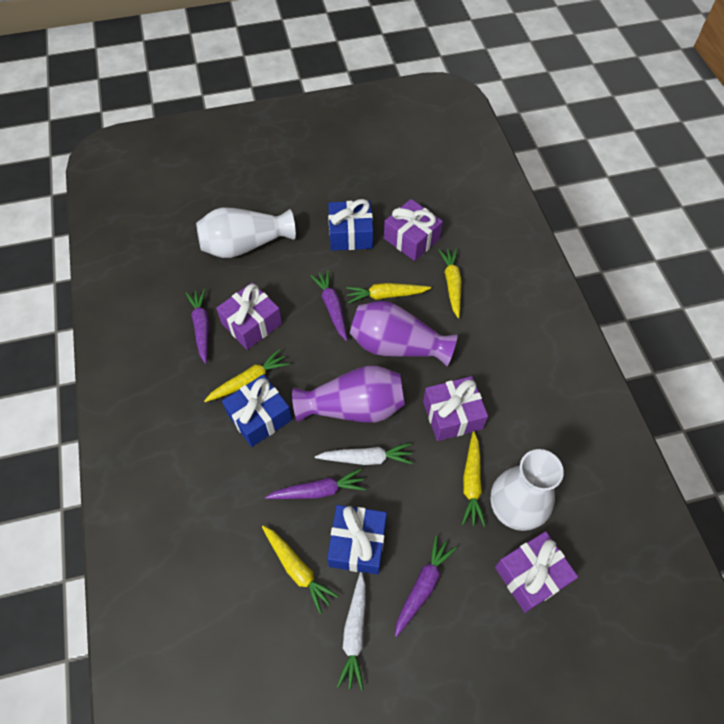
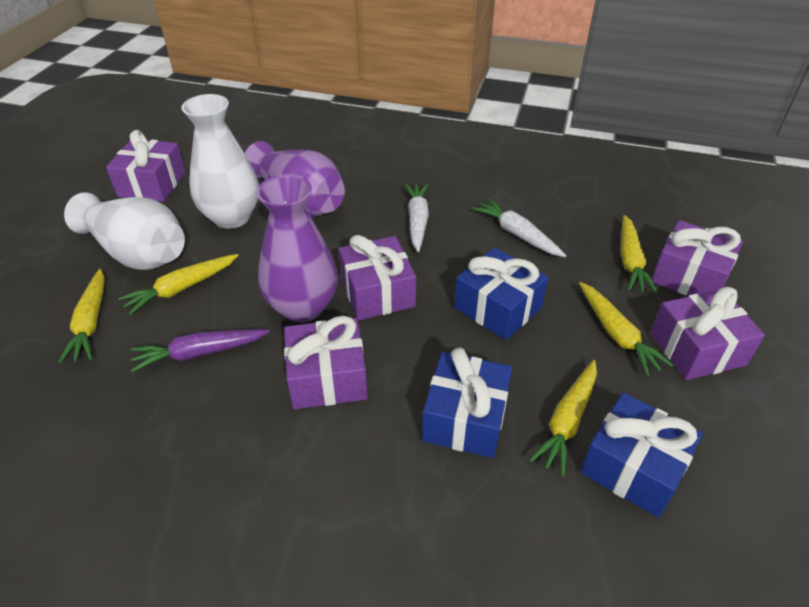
purple carrot: [186,289,209,364] [265,469,366,499] [310,270,347,341] [395,536,457,637] = 4 -> [131,329,269,372] = 1
purple gift: [216,282,282,350] [384,199,443,261] [423,376,488,441] [495,531,578,613] = 4 -> [106,130,186,202] [284,316,368,409] [339,235,416,320] [650,287,765,380] [651,220,743,296] = 5

